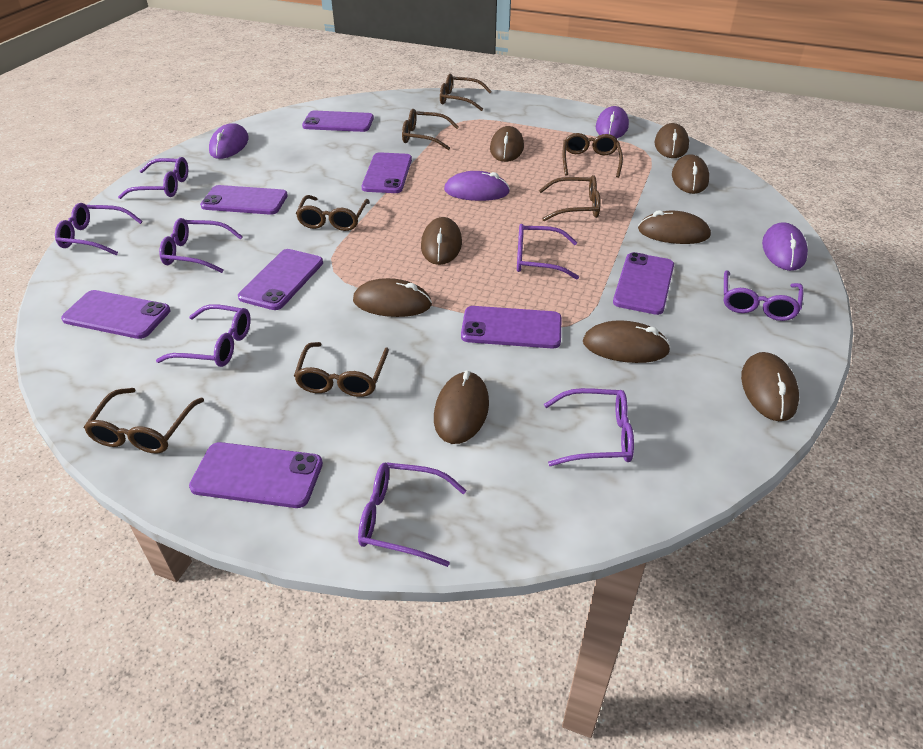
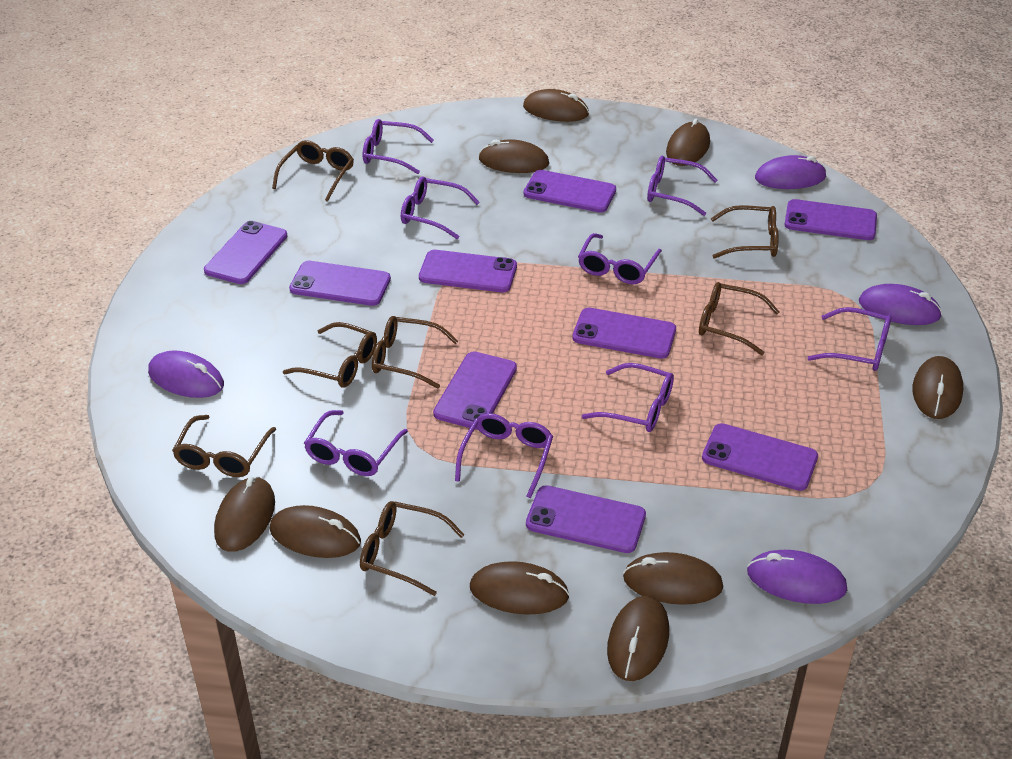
purple phone: [61,290,170,339] [189,442,323,508] [200,185,288,215] [238,249,323,310] [302,111,374,132] [362,152,412,193] [461,306,562,348] [613,252,674,315] = 8 -> [204,221,287,284] [289,261,391,306] [419,250,517,292] [433,351,517,430] [524,170,616,213] [526,485,646,553] [572,308,676,359] [702,423,818,491] [784,199,877,240] = 9

